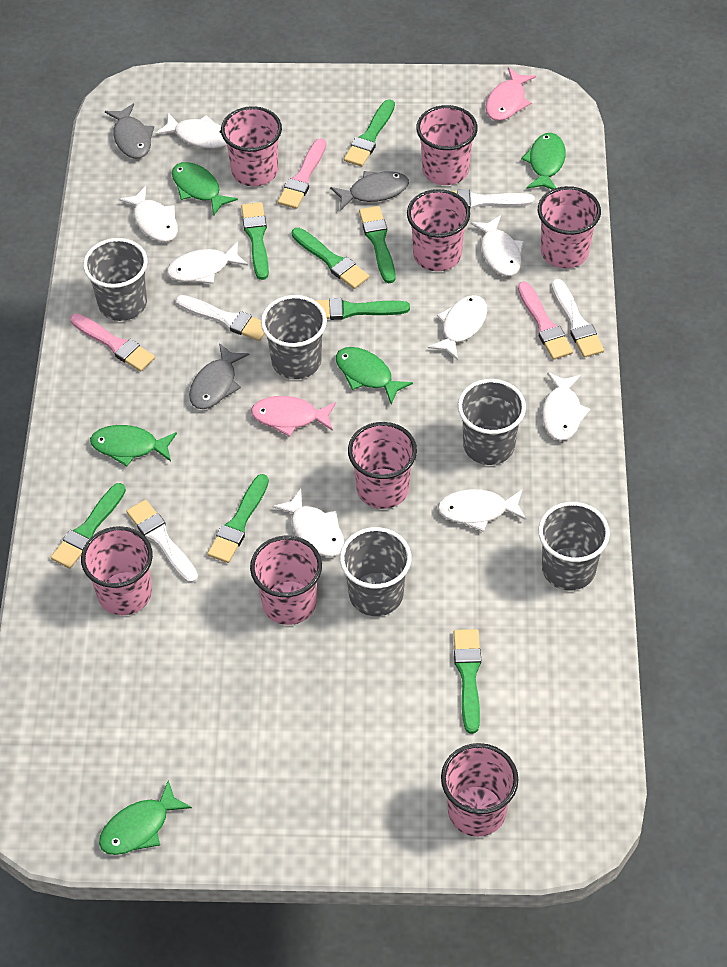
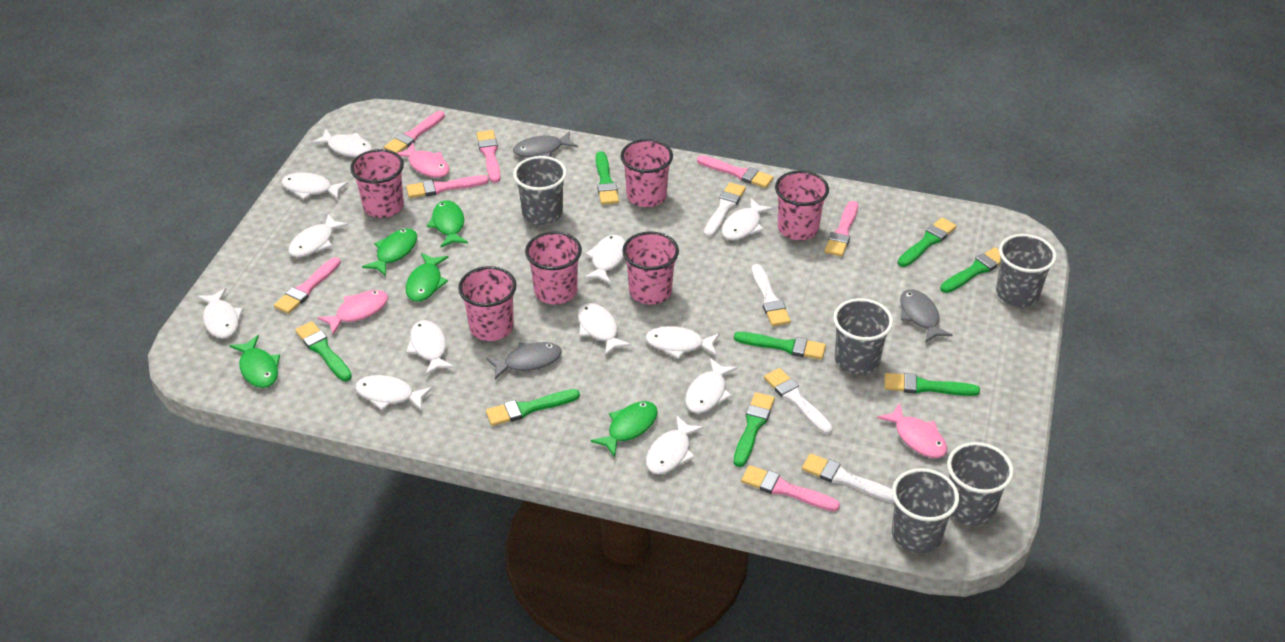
pink brush: [70,313,155,372] [278,138,326,209] [518,281,573,360] = 3 -> [274,257,341,314] [384,111,445,153] [406,175,489,198] [477,130,501,183] [697,155,773,188] [741,465,840,511] [825,201,858,257] = 7
pink cup: [81,526,153,615] [221,106,282,186] [250,536,322,625] [348,422,417,509] [407,189,470,271] [416,105,478,185] [441,743,519,837] [538,186,601,268] = 8 -> [350,149,404,218] [458,266,517,341] [525,231,582,304] [621,139,673,207] [622,231,679,305] [775,170,829,240] = 6
pink fish: [251,396,336,437] [485,67,536,121] = 2 -> [317,290,388,334] [397,143,450,178] [877,403,947,458] = 3
white fish: [119,186,178,242] [155,113,227,149] [167,241,248,284] [272,489,344,557] [428,295,487,360] [438,489,526,532] [470,215,524,276] [542,372,590,441] = 8 -> [197,288,243,339] [281,173,348,200] [288,214,349,257] [311,129,373,157] [355,375,433,411] [406,320,455,376] [578,303,632,356] [583,235,625,284] [645,326,720,359] [646,415,704,474] [685,358,738,413] [722,198,774,240] = 12

